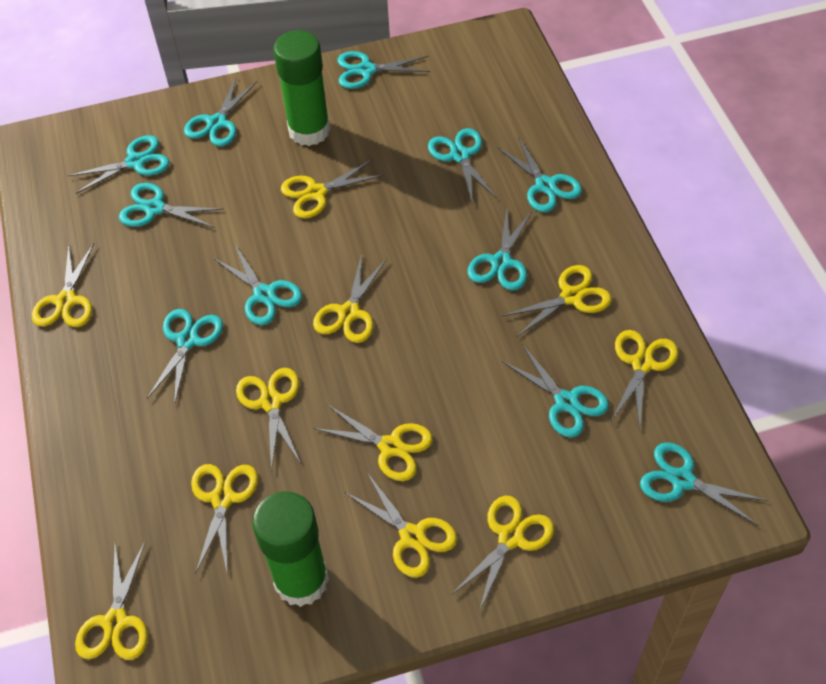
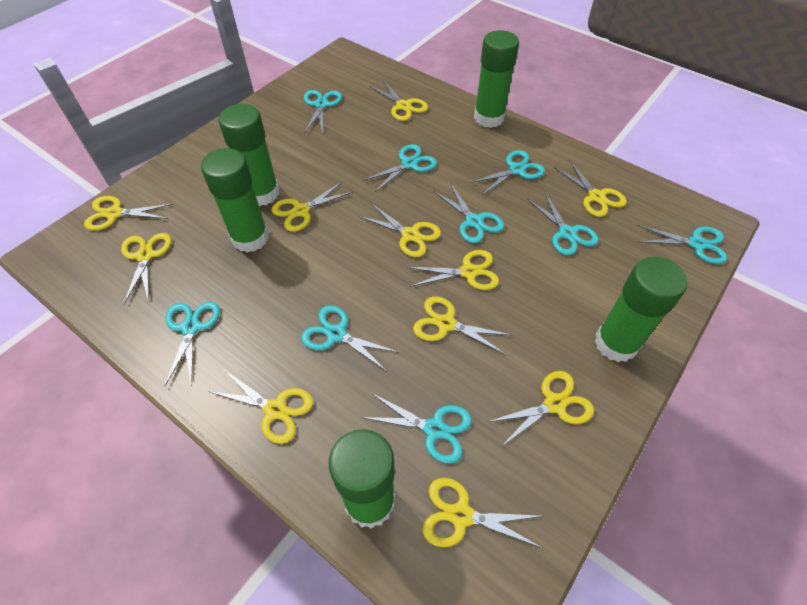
green glue stick: [252,491,329,607] [273,30,330,146] = 2 -> [201,148,269,252] [219,104,280,206] [329,429,395,529] [474,30,519,128] [595,257,687,362] = 5
turquoise scissors: [68,135,170,194] [119,183,223,228] [147,309,223,405] [184,78,257,147] [212,243,302,325] [338,51,430,89] [428,128,497,204] [468,209,532,291] [497,136,582,212] [502,344,609,438] [640,442,768,525] = 11 -> [164,302,220,387] [301,305,400,371] [304,90,342,133] [361,393,472,464] [362,144,437,192] [434,183,504,243] [469,150,545,195] [527,191,598,256] [637,225,727,264] = 9

